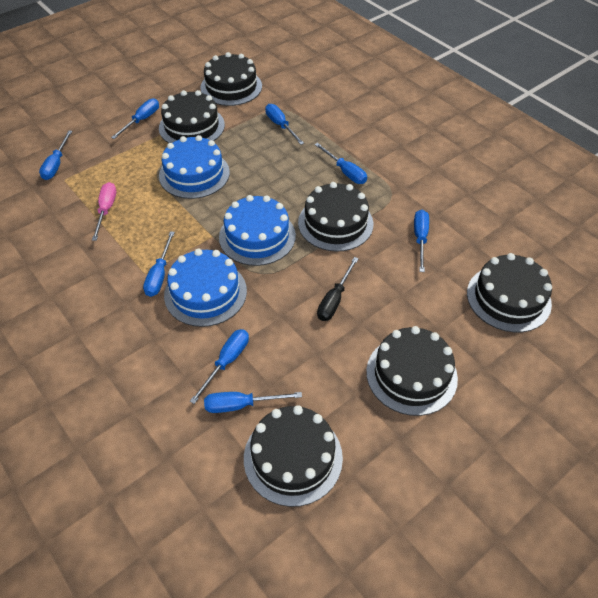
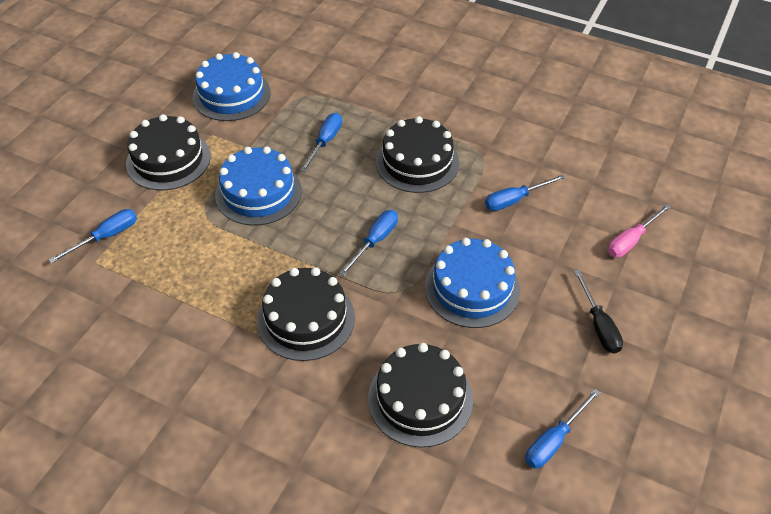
black cake: [159,90,225,143] [200,52,262,106] [244,405,343,507] [298,182,374,252] [366,326,458,416] [467,253,552,332] = 6 -> [126,114,211,190] [257,267,355,361] [368,343,473,448] [376,116,459,193] = 4
blue screwdriver: [39,130,72,180] [111,98,159,139] [143,231,175,297] [190,329,249,404] [204,392,302,413] [265,104,304,145] [315,143,367,184] [414,210,429,272] = 8 -> [49,209,137,264] [300,113,342,172] [339,210,398,276] [485,174,565,211] [525,389,600,468] = 5

